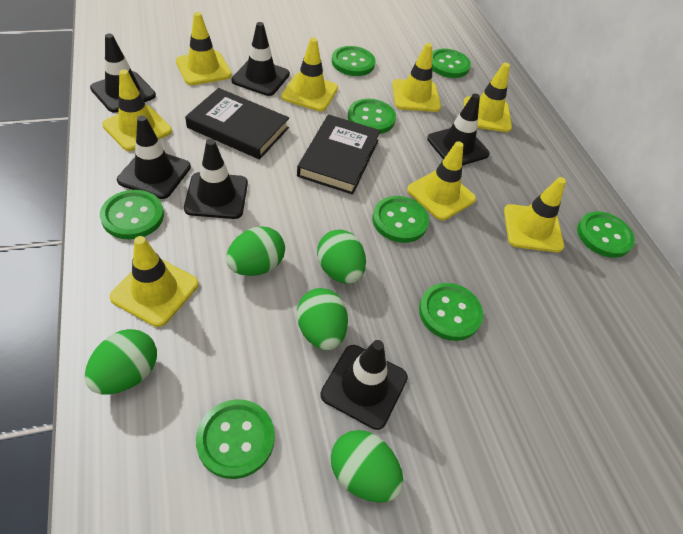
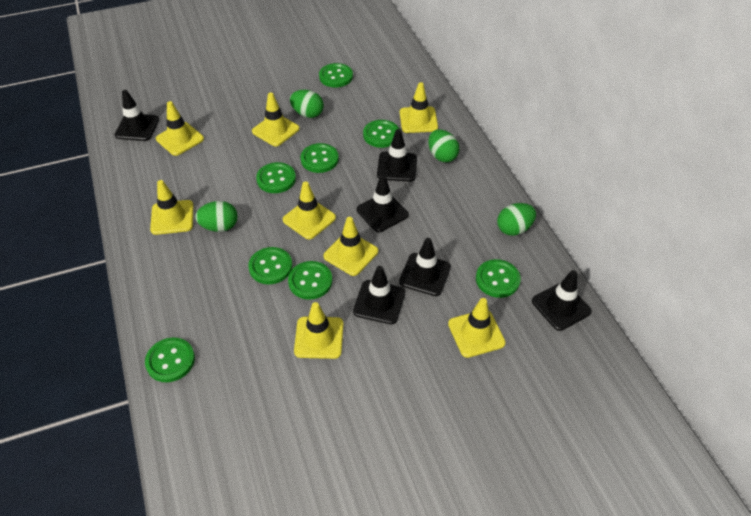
black book: [185,88,289,160] [297,114,380,195] = 2 -> none = 0
green egg: [85,329,157,394] [226,226,285,276] [297,288,348,350] [317,229,366,284] [331,430,404,503] = 5 -> [195,201,238,232] [290,90,324,118] [428,130,459,162] [497,203,536,236] = 4

